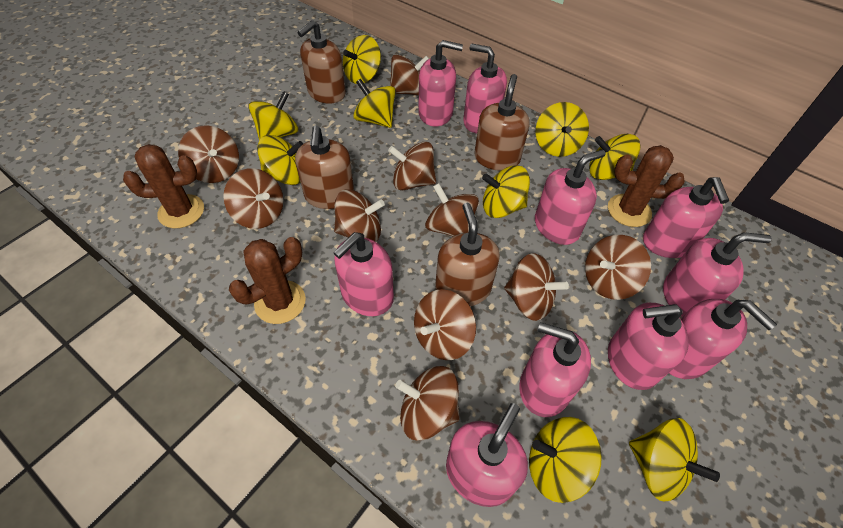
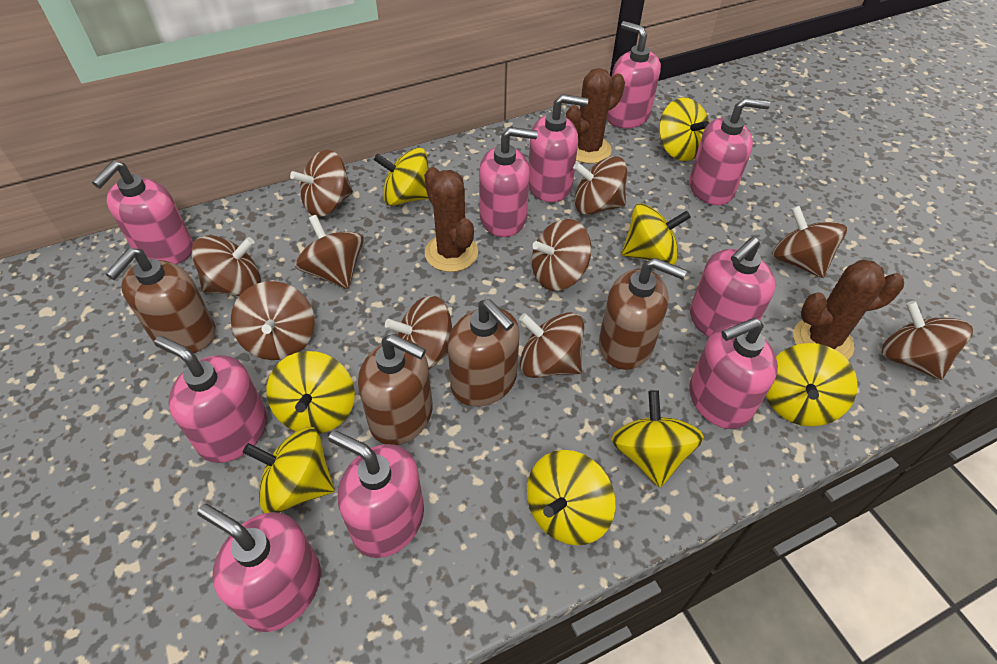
yellow spinning top: [248,91,298,140] [257,135,303,185] [343,35,381,84] [353,79,396,128] [482,165,530,218] [529,417,602,503] [536,102,589,157] [589,134,641,180] [629,418,720,501] = 9 -> [243,427,335,513] [266,351,355,434] [374,148,429,206] [527,450,615,545] [611,390,704,488] [622,203,691,265] [659,97,709,161] [766,343,858,427] = 8

